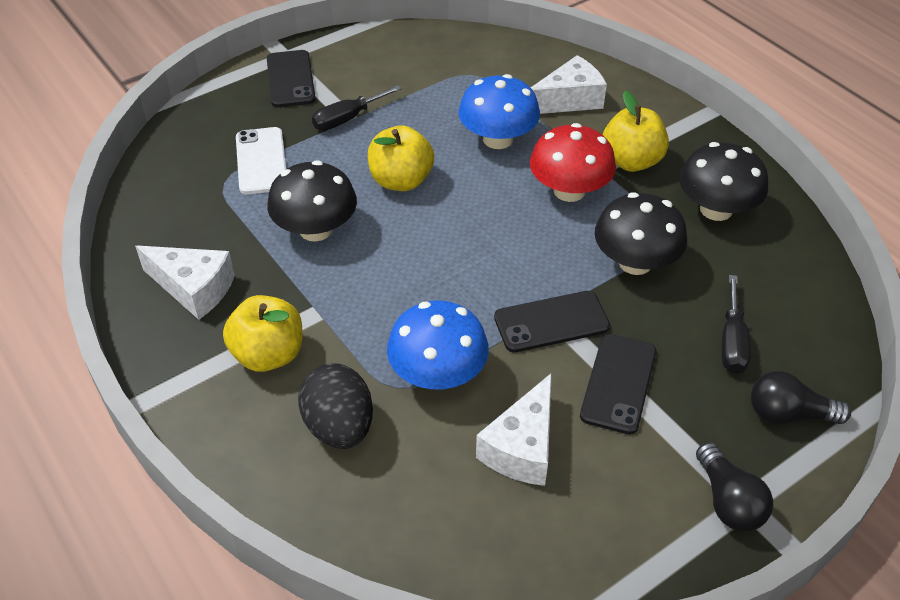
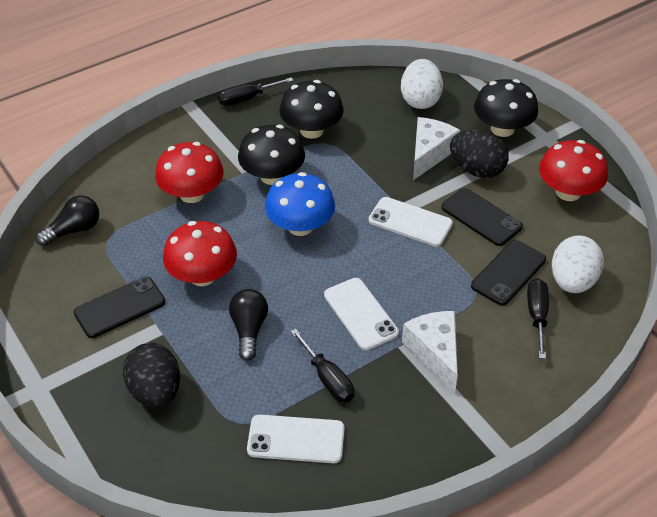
black egg: [298,363,373,449] = 1 -> [123,343,180,408] [450,130,509,178] = 2
black screwdriver: [312,85,402,131] [722,275,751,374] = 2 -> [218,77,293,106] [290,329,354,403] [527,278,549,359] = 3
blue mushroom: [387,301,489,390] [458,74,540,149] = 2 -> [265,172,335,236] = 1
red mushroom: [530,123,616,202] = 1 -> [155,142,224,203] [163,221,237,286] [539,140,608,201] = 3
white cheese: [135,246,235,320] [476,373,552,486] [531,55,607,114] = 3 -> [402,311,458,393] [413,117,460,180] = 2
white egg: none = 0 -> [401,59,443,109] [552,235,604,293] = 2
white phone: [236,127,286,195] = 1 -> [247,415,345,463] [324,278,399,350] [369,197,453,247] = 3
yellow apple: [223,295,302,372] [368,125,434,191] [603,91,669,172] = 3 -> none = 0

